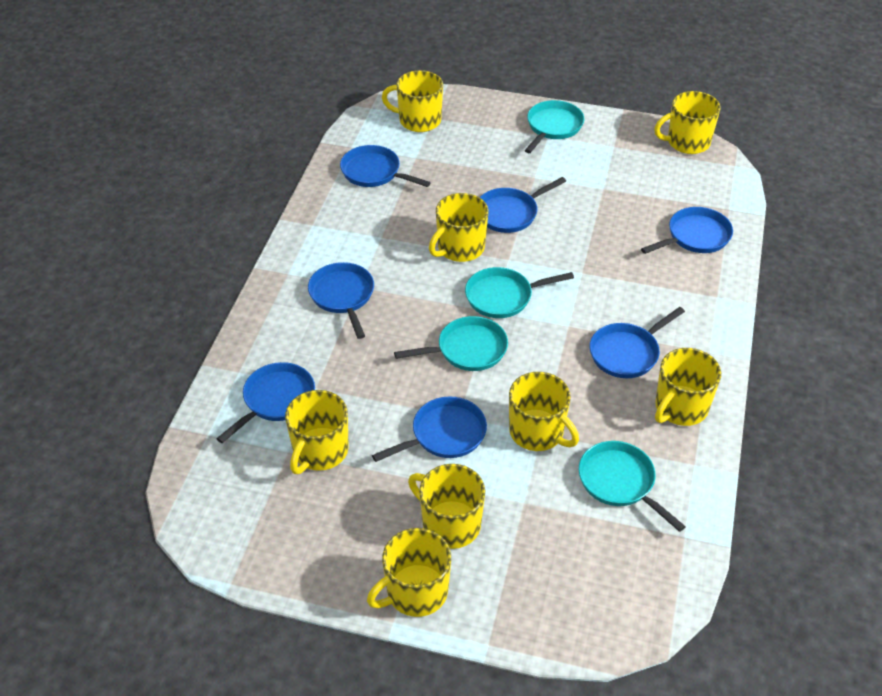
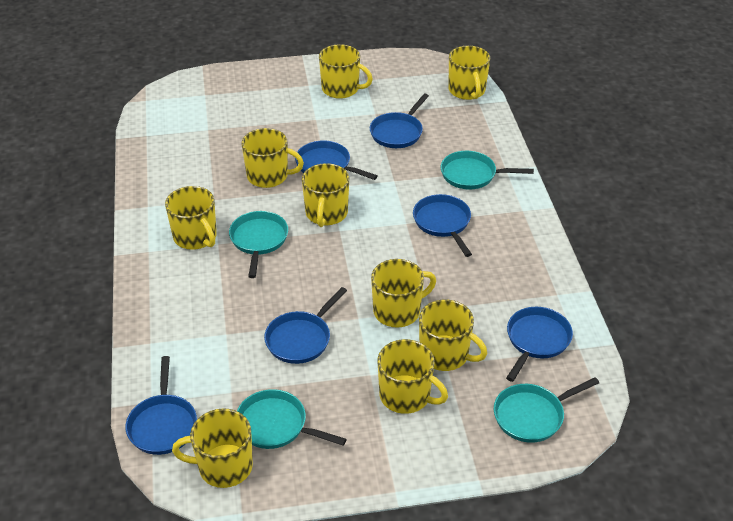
blue pan: [216,362,315,443] [308,262,374,339] [340,145,431,187] [372,396,487,462] [480,177,566,233] [590,307,685,378] [641,207,733,254] = 7 -> [125,356,197,455] [264,287,347,364] [295,141,378,180] [370,93,429,148] [413,194,472,257] [506,307,573,382] = 6
yellow mug: [285,390,349,474] [367,528,451,617] [382,70,443,132] [408,464,485,549] [429,193,488,262] [509,372,579,451] [654,91,721,154] [655,348,721,426] = 8 -> [165,186,217,250] [172,408,253,488] [242,128,304,188] [302,163,349,227] [319,44,373,99] [371,259,436,328] [377,339,448,414] [419,300,487,371] [449,46,490,100] = 9

